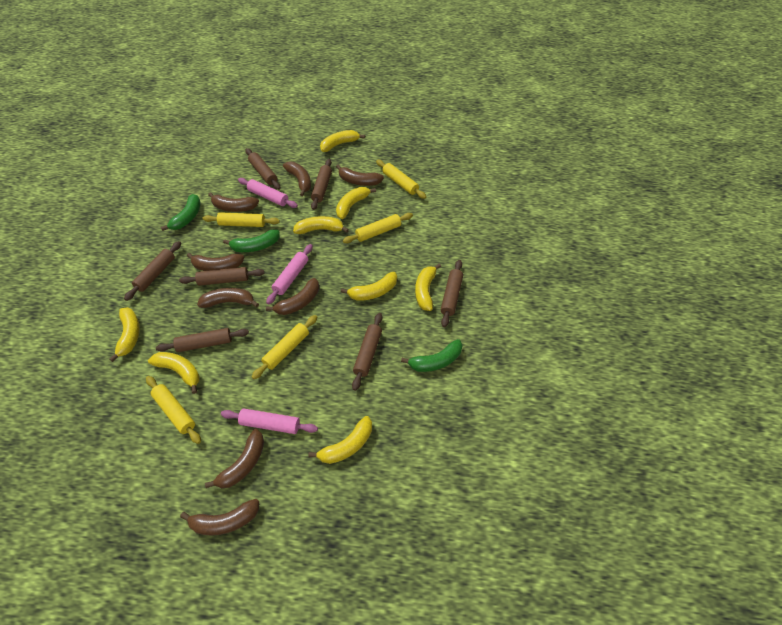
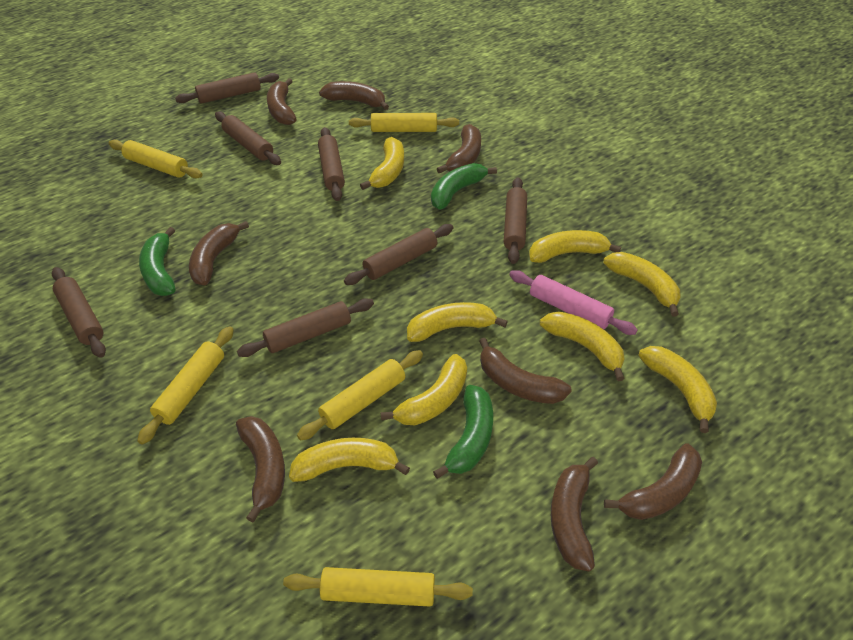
pink rolling pin: [221,408,318,434] [238,178,298,208] [266,244,313,304] = 3 -> [509,270,638,335] = 1

